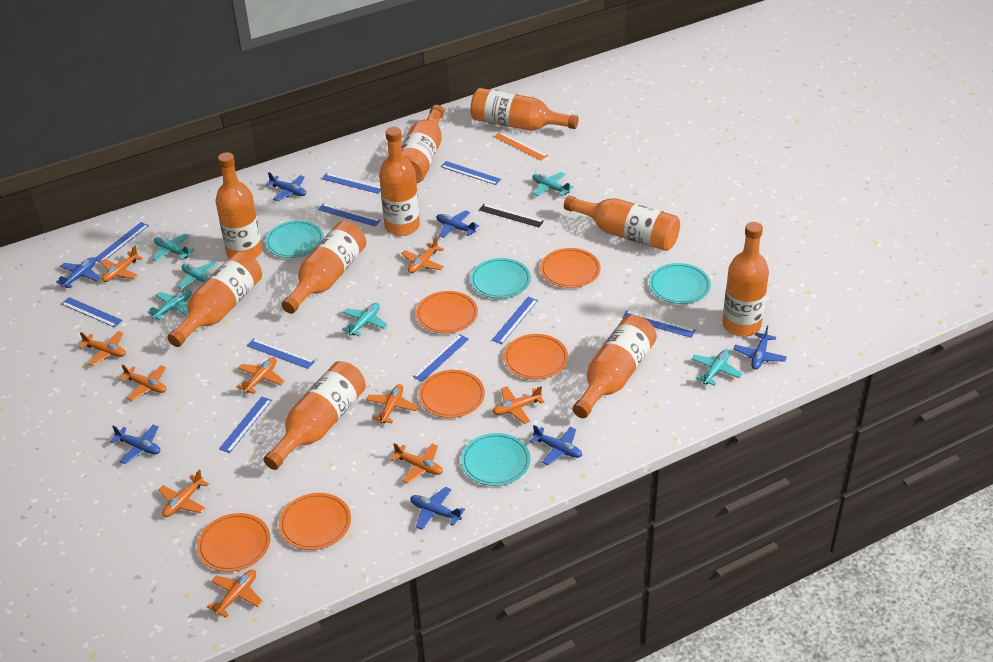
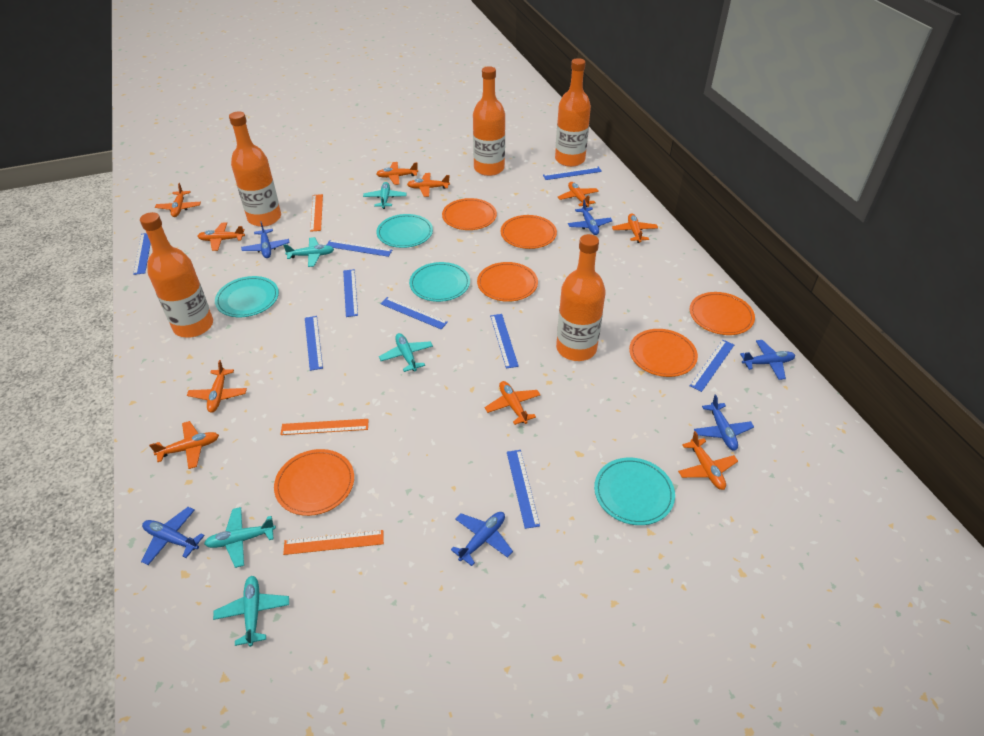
black ruler: [479,204,544,227] = 1 -> none = 0
blue plane: [56,257,100,288] [110,425,160,464] [265,172,306,201] [410,487,465,530] [436,210,479,238] [530,425,582,465] [734,325,787,370] = 7 -> [141,507,205,565] [241,221,290,258] [451,512,513,566] [568,200,613,235] [694,394,754,451] [740,340,795,380] = 6
blue ruler: [61,297,123,327] [96,222,149,262] [219,397,272,453] [247,338,315,369] [318,203,381,227] [321,173,381,194] [413,334,469,382] [441,161,501,185] [492,297,538,344] [622,310,696,338] = 10 -> [133,233,151,275] [305,316,323,371] [327,240,392,257] [343,269,358,317] [380,297,448,329] [490,314,519,369] [507,450,540,529] [543,166,602,180] [690,340,734,392] = 9
orange bottle: [167,252,262,347] [215,152,262,259] [264,361,366,470] [282,221,366,314] [379,127,420,236] [401,105,444,183] [470,88,579,131] [564,195,680,251] [573,315,657,418] [722,222,769,336] = 10 -> [140,212,213,338] [229,111,281,227] [473,66,505,176] [555,58,591,167] [556,234,606,361] = 5
orange ruler: [494,132,548,160] = 1 -> [280,419,369,435] [283,530,384,555] [310,194,323,232] = 3
turquoise plane: [147,290,192,321] [152,234,195,262] [177,261,218,289] [342,303,388,336] [533,172,573,197] [692,350,742,386] = 6 -> [204,507,276,568] [213,576,289,647] [283,237,334,267] [363,182,407,209] [379,333,433,372] = 5

